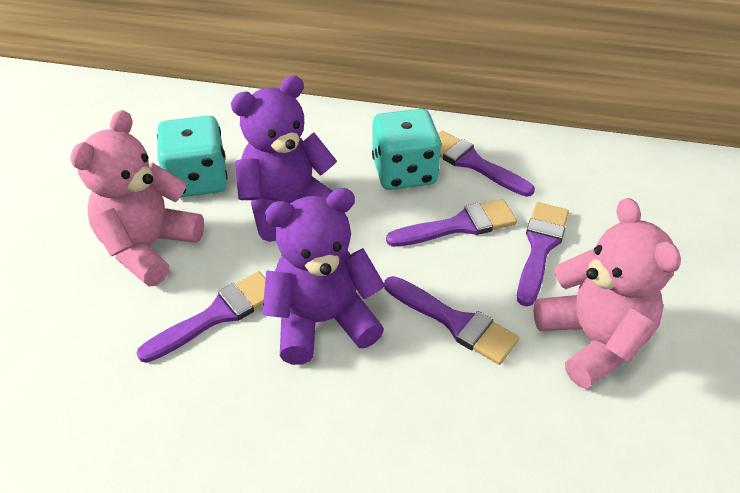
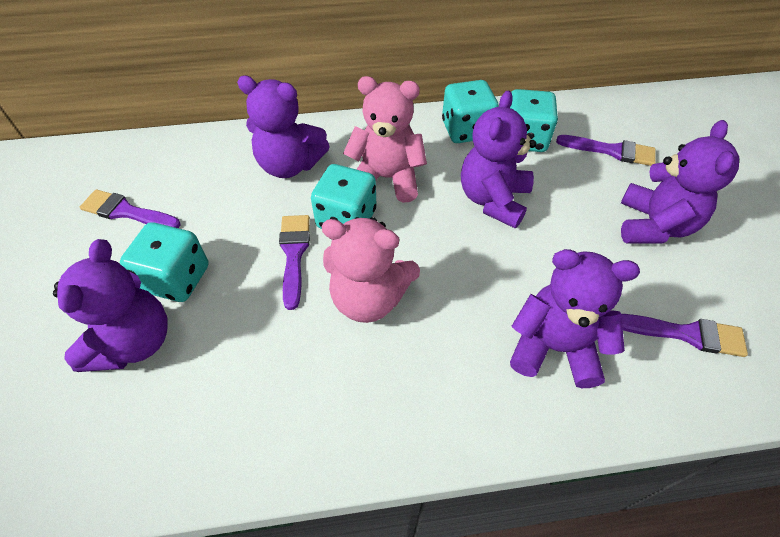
purple brush: [137,271,266,363] [384,276,519,365] [386,199,517,247] [438,131,535,197] [517,202,569,307] = 5 -> [80,189,181,228] [279,215,310,310] [556,135,656,166] [621,314,748,357] = 4
purple teddy bear: [231,75,337,242] [262,188,385,365] = 2 -> [53,239,168,372] [237,75,330,178] [461,90,536,228] [510,249,640,388] [621,120,739,244] = 5
turquoise dice: [157,116,228,198] [372,109,441,190] = 2 -> [120,222,209,302] [311,164,377,229] [442,80,499,143] [510,89,558,152] = 4

